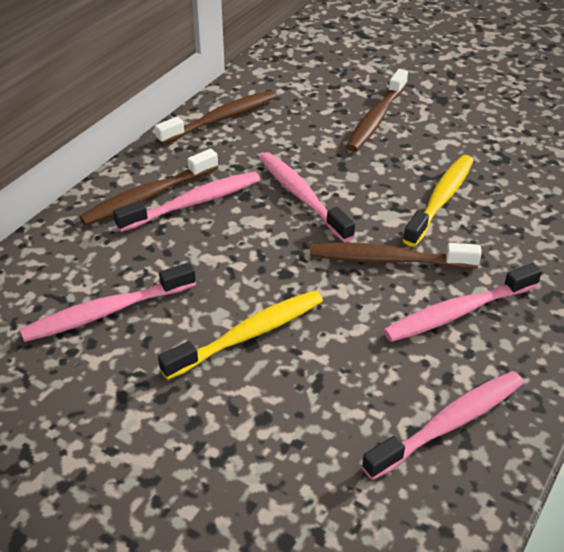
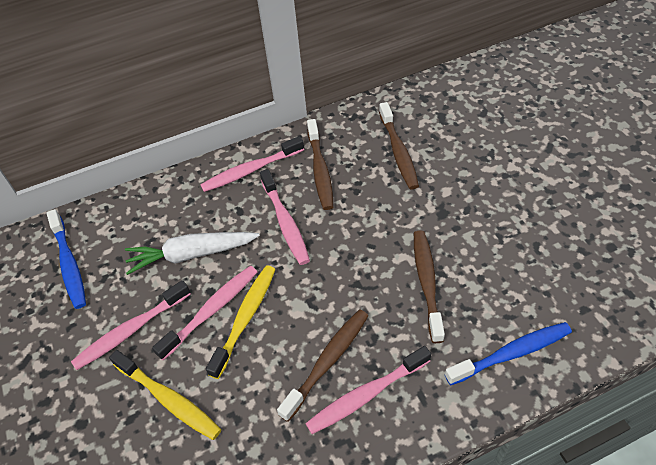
blue toothbrush: none = 0 -> [47,209,86,309] [445,322,572,385] = 2
white carrot: none = 0 -> [125,232,260,275] = 1

